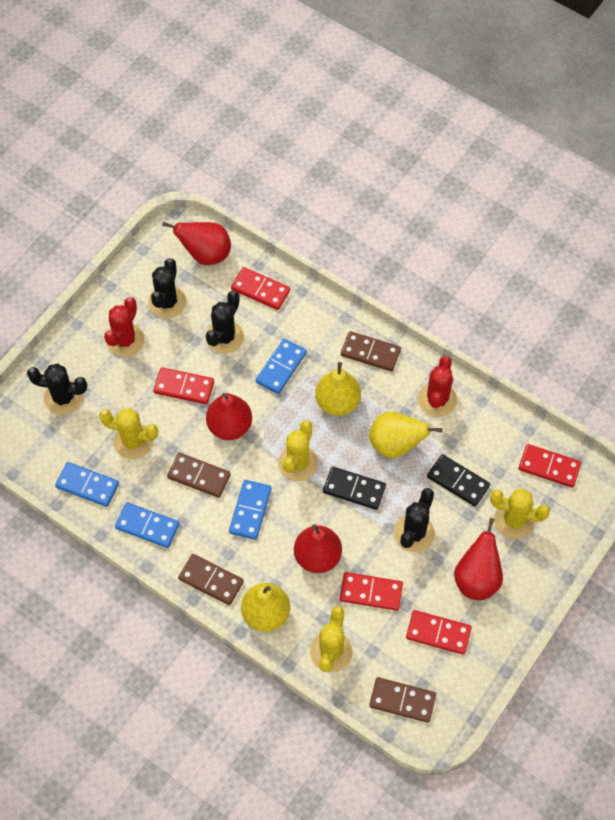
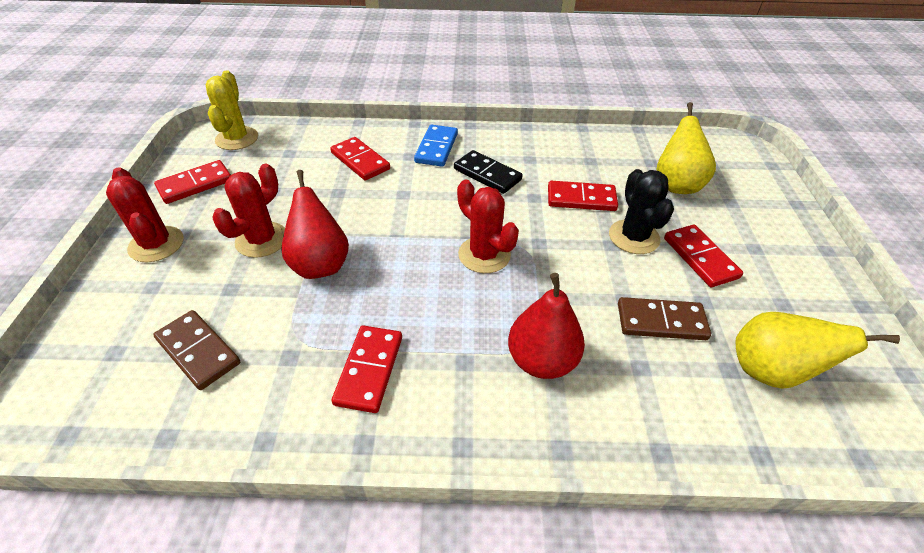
black cactus: [27,363,87,415] [148,258,186,318] [205,291,244,354] [394,488,435,552] = 4 -> [609,169,674,254] = 1
black domino: [323,467,386,510] [427,454,490,506] = 2 -> [454,150,523,194] = 1
blue domino: [55,462,119,507] [115,502,179,548] [229,480,271,540] [256,339,307,394] = 4 -> [414,125,458,167] = 1
brown domino: [167,453,231,498] [178,554,244,605] [341,331,401,372] [369,677,436,723] = 4 -> [153,310,240,390] [618,297,711,340] = 2
red cactus: [104,297,144,357] [418,356,457,417] = 2 -> [106,167,184,262] [212,164,285,258] [457,180,519,273] = 3
red pear: [162,222,231,265] [206,393,252,440] [294,524,342,573] [454,518,503,600] = 4 -> [281,170,349,279] [508,273,585,379] = 2
yellow cactus: [99,408,158,459] [278,420,318,481] [310,606,353,672] [490,489,550,539] = 4 -> [206,70,258,150] = 1
yellow pear: [241,583,290,632] [315,362,361,416] [369,412,442,458] = 3 -> [657,102,716,194] [736,312,900,389] = 2

